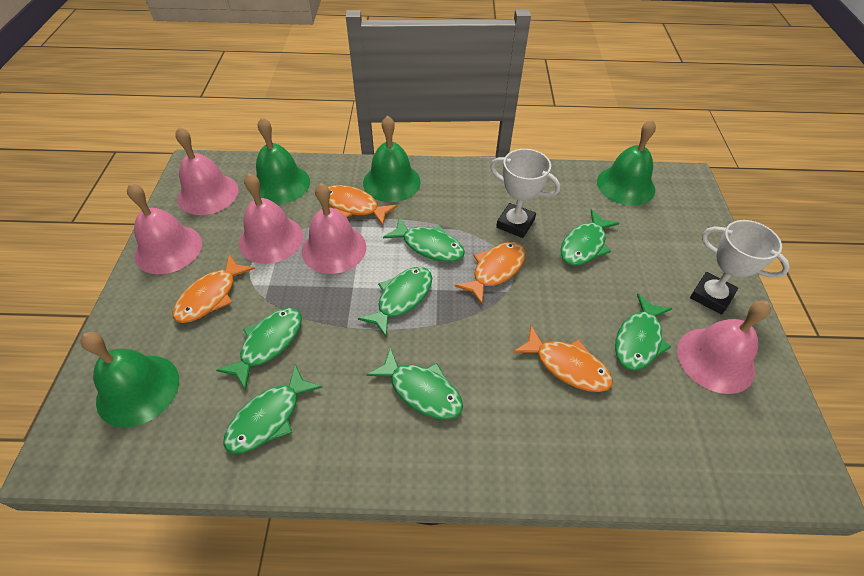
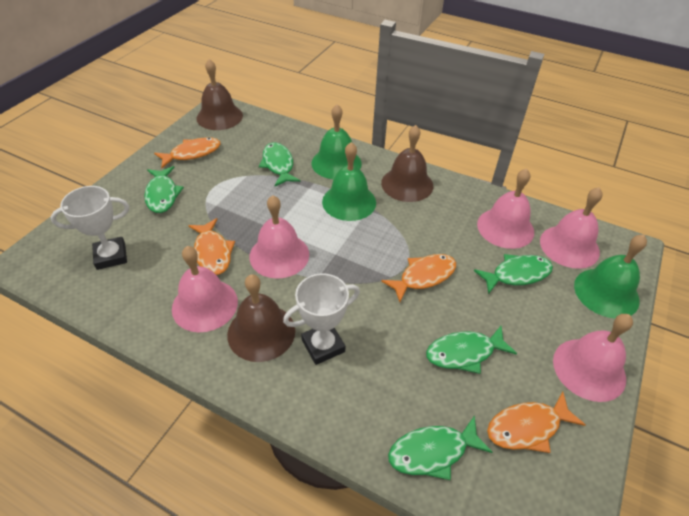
brown bell: none = 0 -> [196,59,243,130] [227,274,295,362] [381,125,433,202] = 3
green bell: [80,332,179,428] [256,117,310,204] [363,115,421,202] [597,119,656,206] = 4 -> [311,104,362,179] [322,142,376,221] [574,234,647,319] = 3
green fish: [216,308,302,390] [223,364,323,454] [358,267,432,337] [367,347,463,420] [383,217,465,262] [561,209,619,266] [615,294,672,370] = 7 -> [144,166,184,213] [259,143,301,186] [388,415,492,480] [426,326,517,374] [474,254,553,294] = 5

